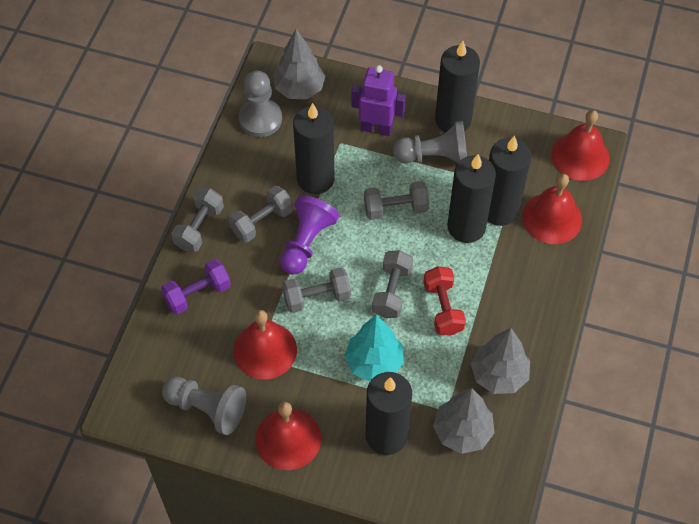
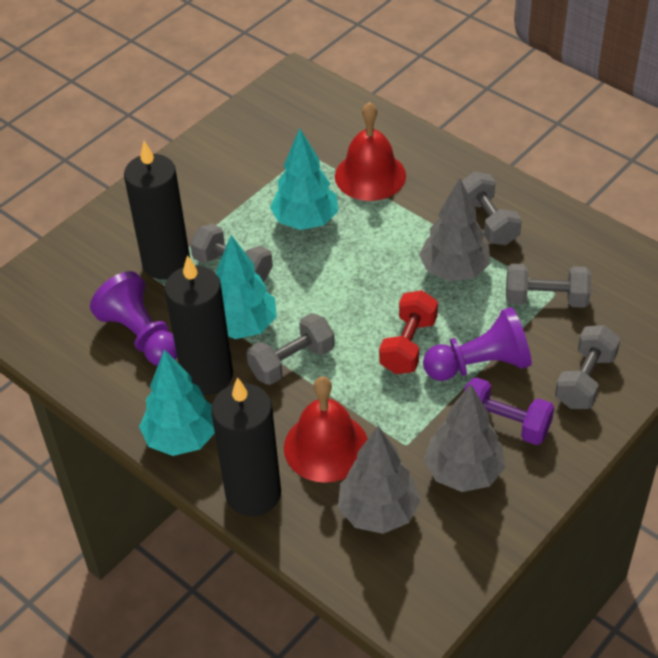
black candle: [293,103,334,194] [365,372,412,455] [435,41,480,132] [448,154,496,243] [488,136,531,226] = 5 -> [124,141,190,280] [165,255,233,395] [211,377,281,516] = 3
grey pawn: [162,377,246,435] [239,71,282,137] [393,121,467,164] = 3 -> none = 0
purple pawn: [280,195,339,275] = 1 -> [90,271,177,366] [423,307,532,381] = 2
purple robot: [351,65,406,136] = 1 -> none = 0
red bell: [234,310,297,379] [255,402,321,470] [522,174,582,244] [551,110,610,181] = 4 -> [284,376,368,483] [335,102,406,201] = 2
turquoise tree: [345,315,404,382] = 1 -> [139,349,215,456] [216,235,277,339] [270,128,338,230] = 3

